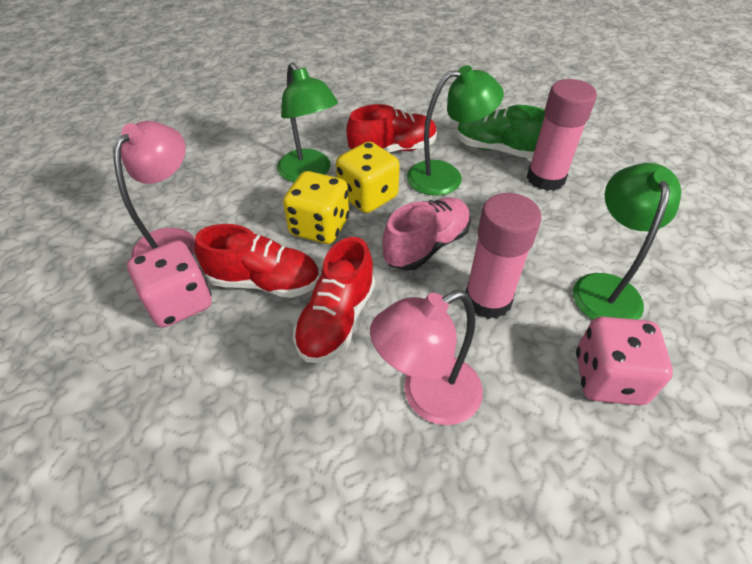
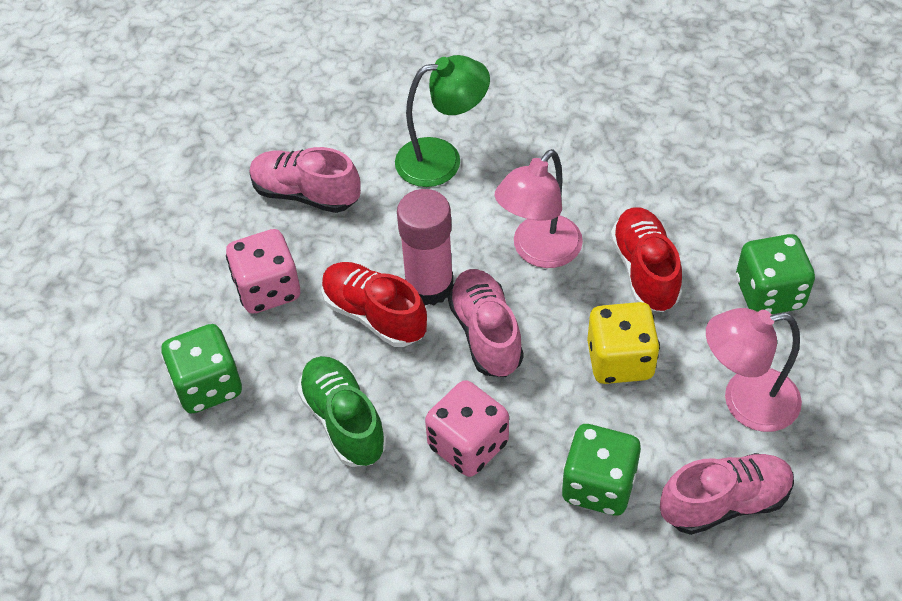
green dice: none = 0 -> [161,324,242,414] [561,424,641,516] [736,234,815,314] = 3
green lamp: [277,63,338,182] [407,65,504,196] [573,163,681,320] = 3 -> [395,55,490,187] = 1
pink glue stick: [466,193,542,319] [527,79,597,191] = 2 -> [397,189,453,305] = 1
pink shoe: [382,197,471,271] = 1 -> [249,147,361,213] [448,269,524,377] [660,453,794,535] = 3
red shoe: [194,224,320,298] [293,237,375,363] [346,104,437,153] = 3 -> [321,262,427,347] [611,208,682,312] = 2
yellow dice: [283,171,349,244] [336,142,400,213] = 2 -> [587,302,660,384] = 1

